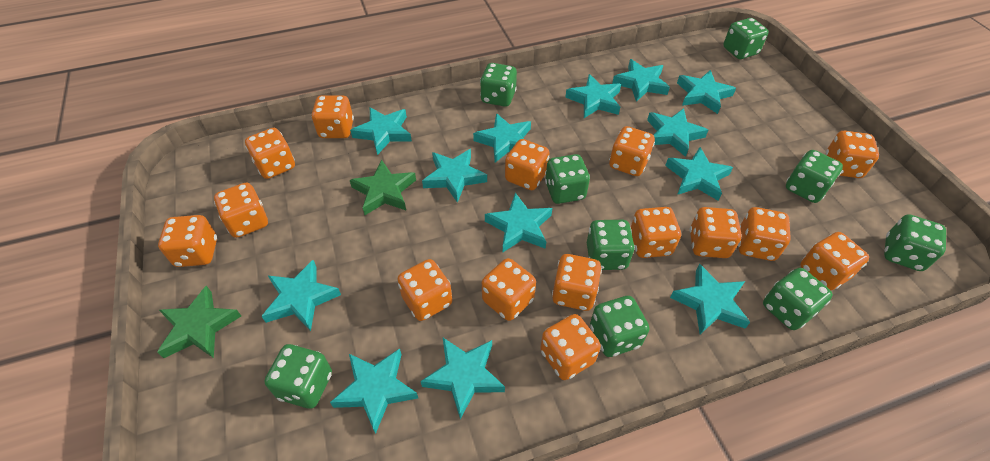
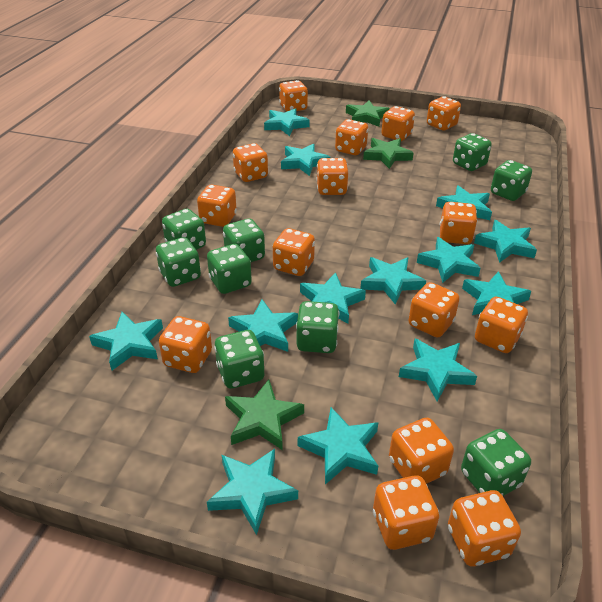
green star: [157,286,241,358] [350,160,416,215] = 2 -> [225,379,304,450] [346,100,390,127] [363,138,414,169] = 3

